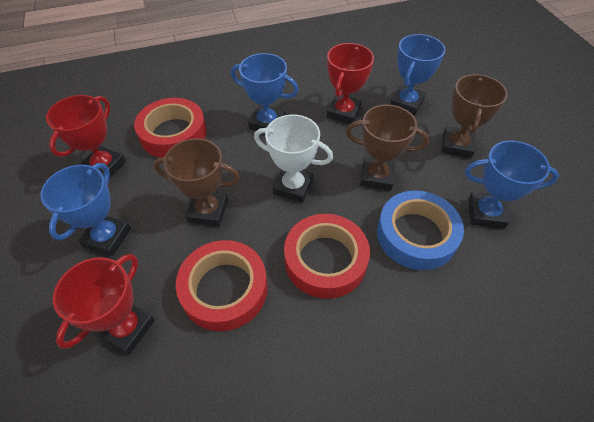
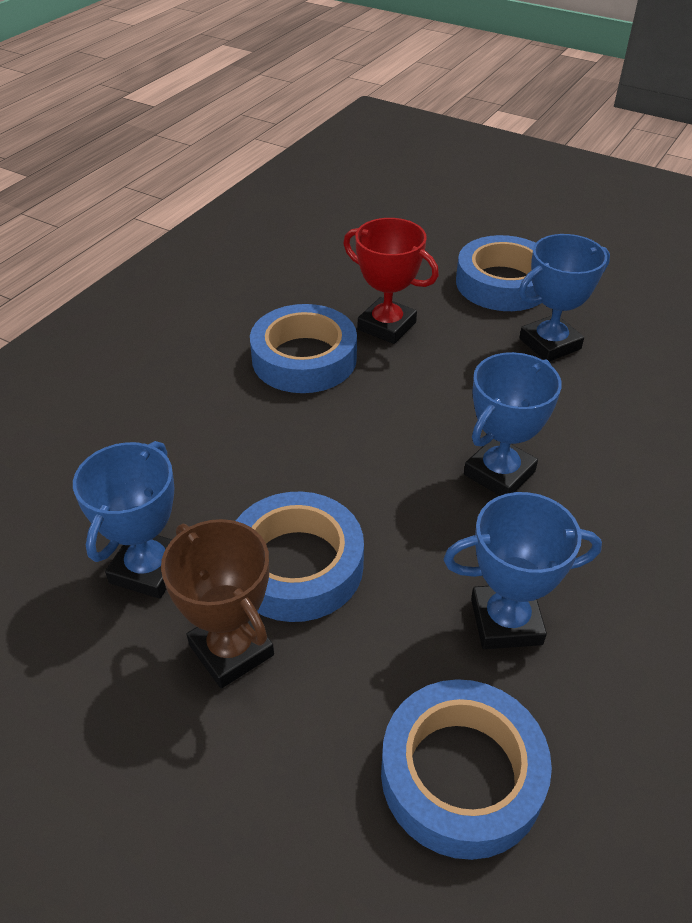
blue tape: [377,191,464,270] = 1 -> [236,492,364,622] [250,304,357,393] [381,679,552,860] [456,235,542,311] = 4
brown trophy: [154,138,240,226] [346,105,429,191] [441,74,508,158] = 3 -> [161,519,274,688] = 1
red tape: [134,98,207,158] [176,240,268,331] [284,214,370,299] = 3 -> none = 0
red trophy: [46,95,126,179] [53,254,155,354] [327,43,374,124] = 3 -> [343,218,439,344] = 1
white trophy: [254,115,333,203] = 1 -> none = 0

